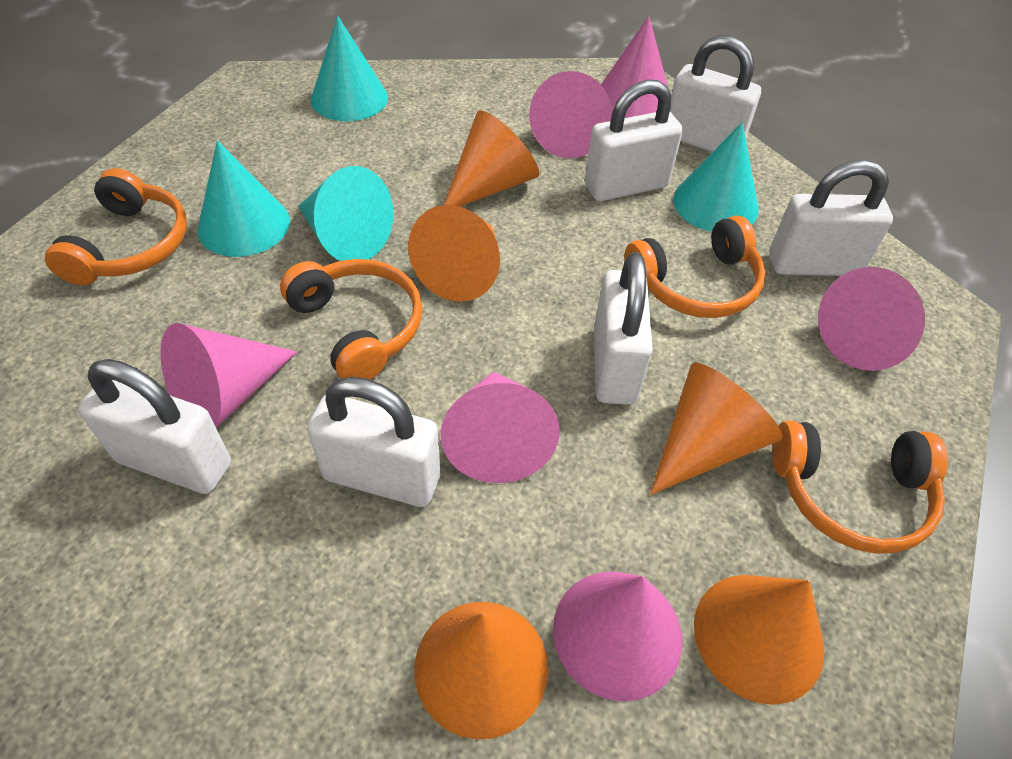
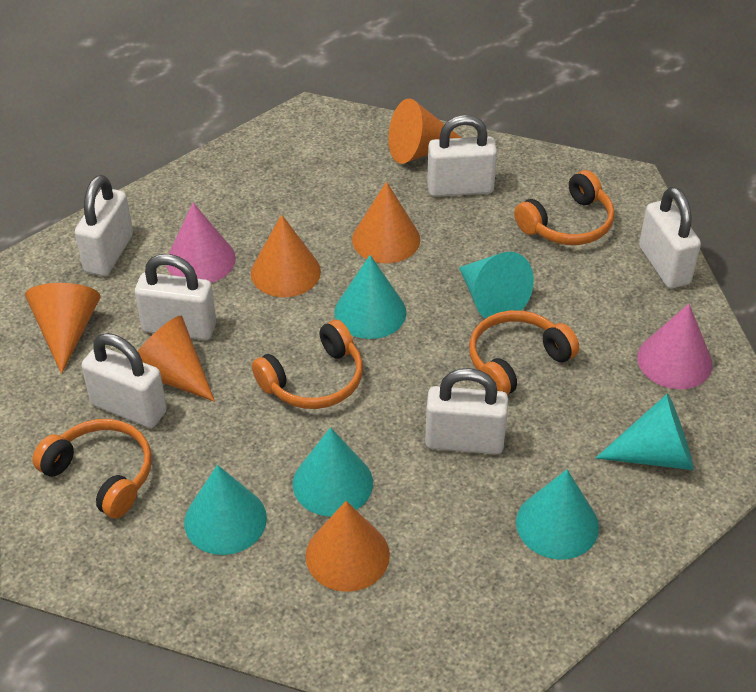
orange cone: [408,205,500,302] [414,602,548,739] [444,111,540,207] [650,363,783,495] [694,575,825,705] = 5 -> [25,283,101,374] [138,316,215,402] [251,215,321,297] [306,501,390,592] [352,182,420,263] [388,99,462,164] = 6
pink cone: [161,323,297,428] [441,372,560,483] [529,71,612,158] [553,571,682,702] [601,16,668,118] [818,267,925,371] = 6 -> [166,203,236,283] [637,304,712,389] = 2
turquoise cone: [197,140,290,257] [298,166,394,261] [311,16,388,121] [673,122,759,232] = 4 -> [184,465,267,555] [293,427,373,516] [334,255,406,339] [459,252,534,319] [516,470,599,559] [596,393,694,470] = 6

